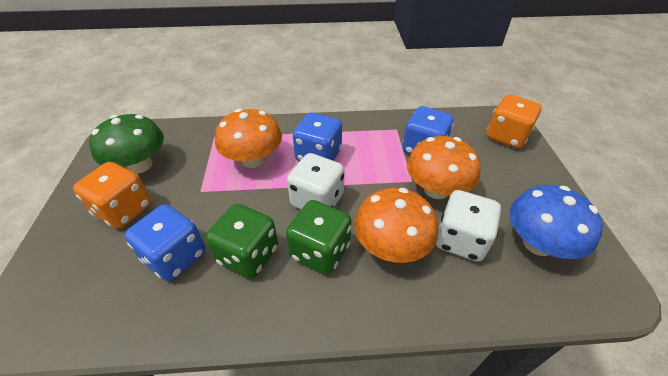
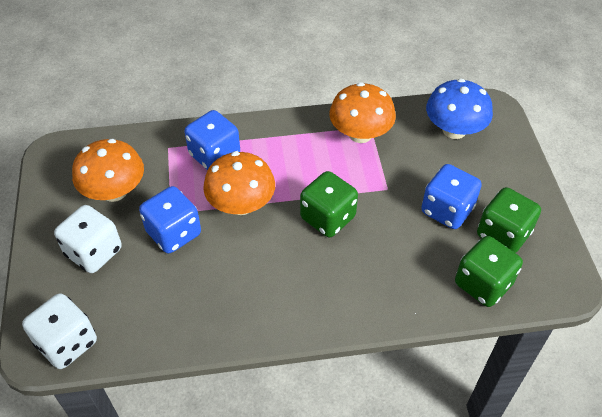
green dice: [206,204,278,279] [286,200,352,275] = 2 -> [300,171,358,237] [455,236,523,307] [477,187,541,253] = 3
green mushroom: [89,114,164,174] = 1 -> none = 0
orange dice: [73,162,151,229] [487,94,542,148] = 2 -> none = 0

